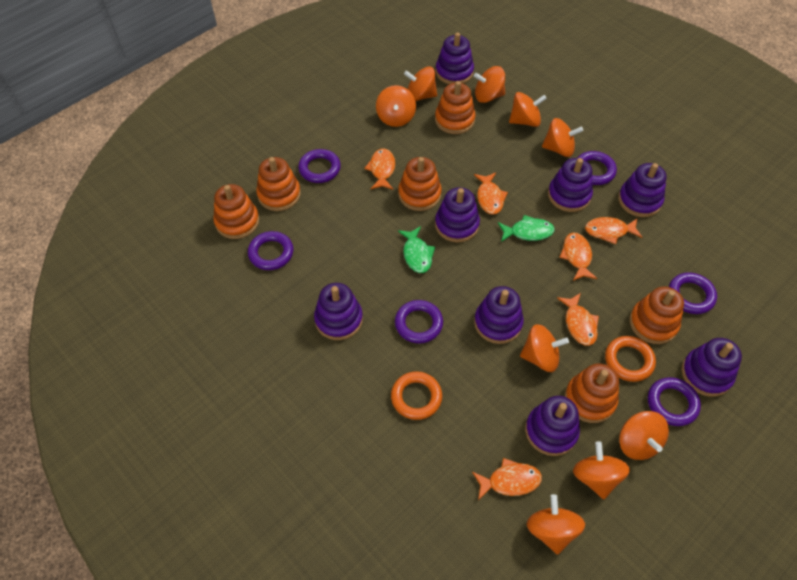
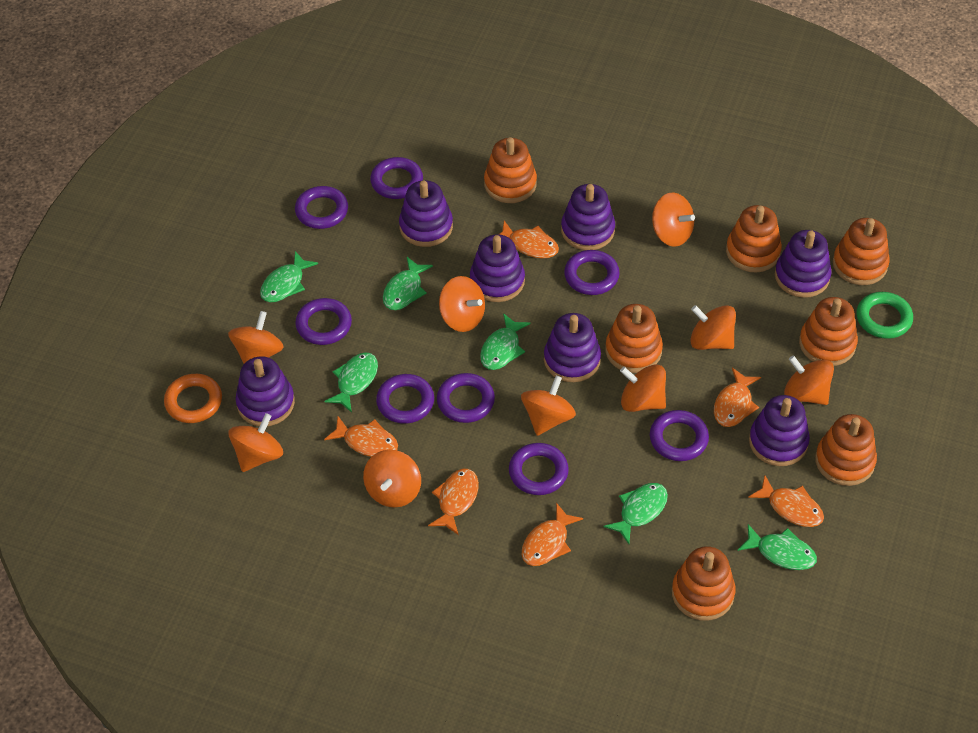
green fish: [398,226,435,273] [498,215,555,242] = 2 -> [260,251,318,302] [324,352,378,413] [383,257,433,310] [480,313,531,370] [604,483,668,544] [737,524,817,570] = 6
green ring: none = 0 -> [856,292,913,339] = 1
orange ring: [391,371,442,420] [605,336,656,382] = 2 -> [164,374,222,423] = 1
orange stacking toy: [213,184,259,239] [256,157,301,211] [398,157,442,211] [435,81,475,134] [565,364,619,423] [629,286,684,344] = 6 -> [484,137,537,203] [605,304,663,373] [672,546,735,621] [726,205,782,273] [799,297,858,366] [815,414,877,486] [833,218,890,285] = 7
purple ring: [248,231,293,270] [298,149,341,183] [395,300,443,344] [577,151,617,185] [648,377,701,426] [669,272,717,314] = 6 -> [295,186,348,229] [295,298,352,345] [370,157,423,199] [376,374,434,424] [437,373,495,423] [509,443,569,495] [564,250,620,295] [650,410,709,461] = 8
purple stacking toy: [314,283,363,340] [435,187,480,242] [436,32,474,84] [474,286,524,344] [525,396,580,456] [548,158,593,212] [618,163,666,217] [681,338,742,397] = 8 -> [235,356,295,426] [399,180,453,247] [470,234,525,302] [544,313,601,382] [561,184,615,250] [749,395,810,466] [775,230,831,298] = 7

